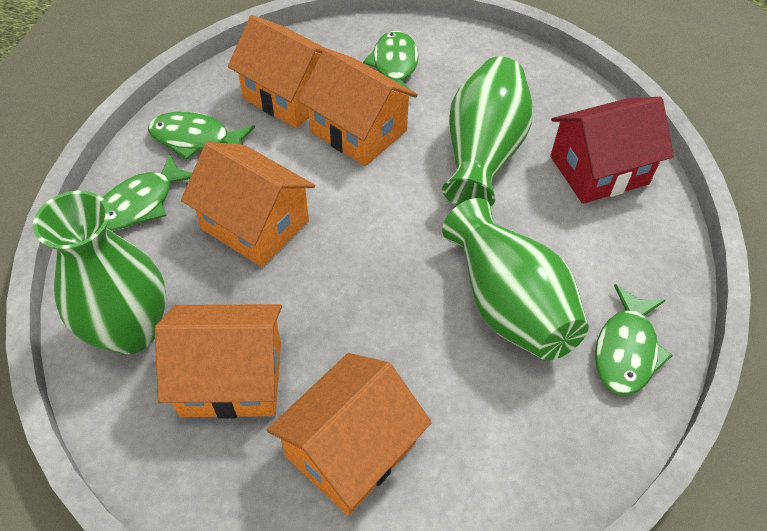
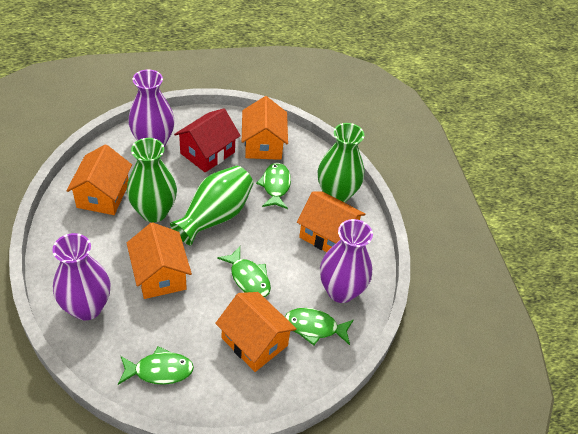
purple vase: none = 0 -> [53,233,111,320] [129,69,175,147] [320,219,373,303] = 3

